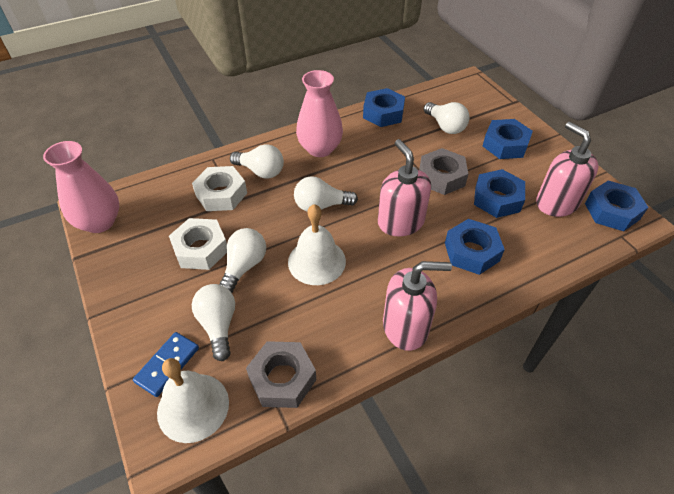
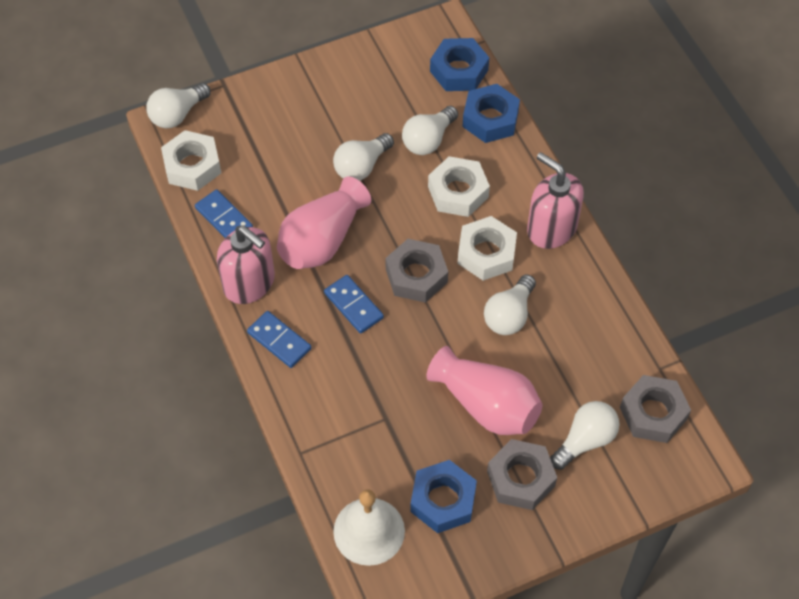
blue domino: [133,332,199,397] = 1 -> [195,189,253,238] [247,311,311,368] [324,275,384,334] = 3
blue nut: [363,88,405,127] [445,219,505,275] [474,169,525,218] [483,119,533,159] [585,181,649,231] = 5 -> [410,460,477,533] [430,38,489,91] [462,84,520,143] = 3
grey nut: [246,341,316,408] [419,148,468,195] = 2 -> [385,239,448,303] [487,439,557,510] [620,375,691,443] = 3
pink soap dispenser: [378,139,431,237] [383,261,452,351] [536,122,598,217] = 3 -> [217,226,275,304] [527,152,584,249] = 2
white bell: [157,358,229,443] [288,204,346,285] = 2 -> [333,489,405,566] = 1
white nut: [169,218,227,270] [192,166,247,211] = 2 -> [161,130,221,191] [428,156,490,217] [457,216,517,281] = 3

